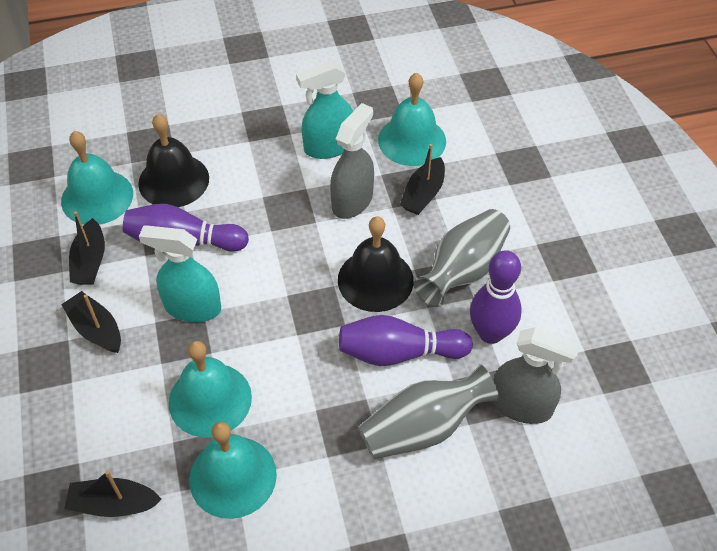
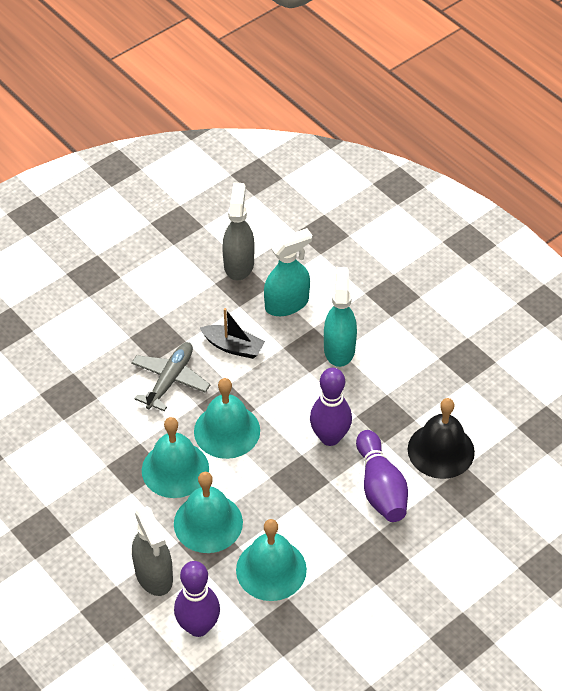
black bell: [138,114,209,207] [338,216,414,312] = 2 -> [408,398,475,479] = 1
black boat: [61,291,121,353] [64,470,161,517] [69,211,105,285] [400,144,445,215] = 4 -> [200,308,265,359] = 1
grey plane: none = 0 -> [131,342,210,411] = 1
grey vase: [358,364,499,459] [413,209,510,307] = 2 -> none = 0

